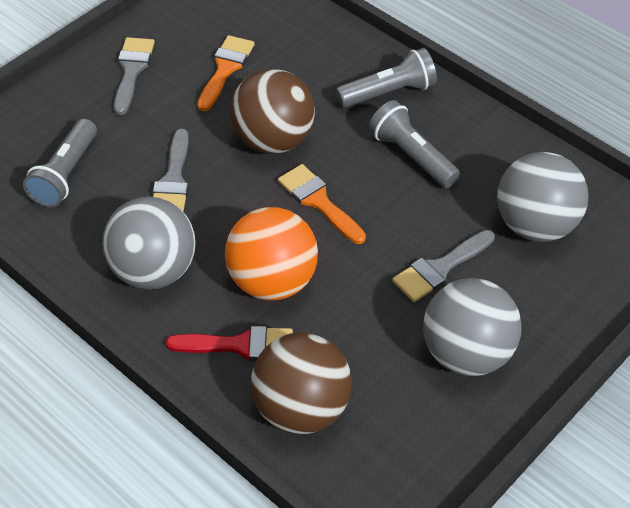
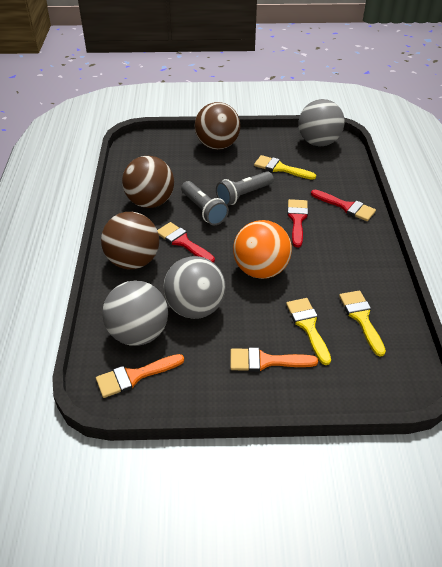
brown ball: [230,69,315,154] [251,332,352,434] = 2 -> [101,212,159,269] [122,156,174,208] [195,102,241,150] = 3
grey brush: [114,37,155,115] [153,129,189,212] [392,230,495,302] = 3 -> none = 0
grey flashlight: [23,119,97,207] [336,48,437,108] [369,100,460,188] = 3 -> [181,181,229,225] [216,171,274,206] = 2
red brush: [166,326,293,361] = 1 -> [157,222,215,263] [287,199,308,247] [311,190,376,221] = 3
yellow brush: none = 0 -> [254,155,316,180] [286,298,331,365] [339,290,386,357] = 3

